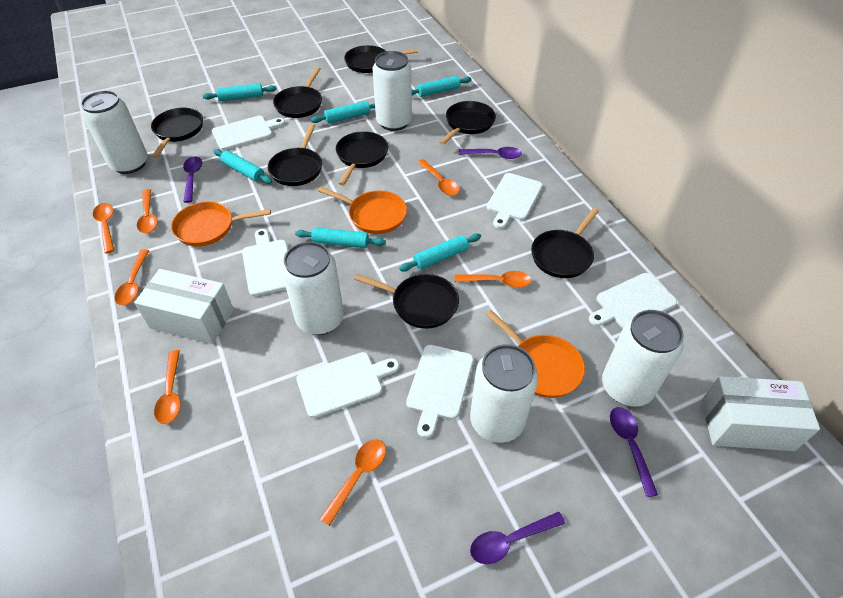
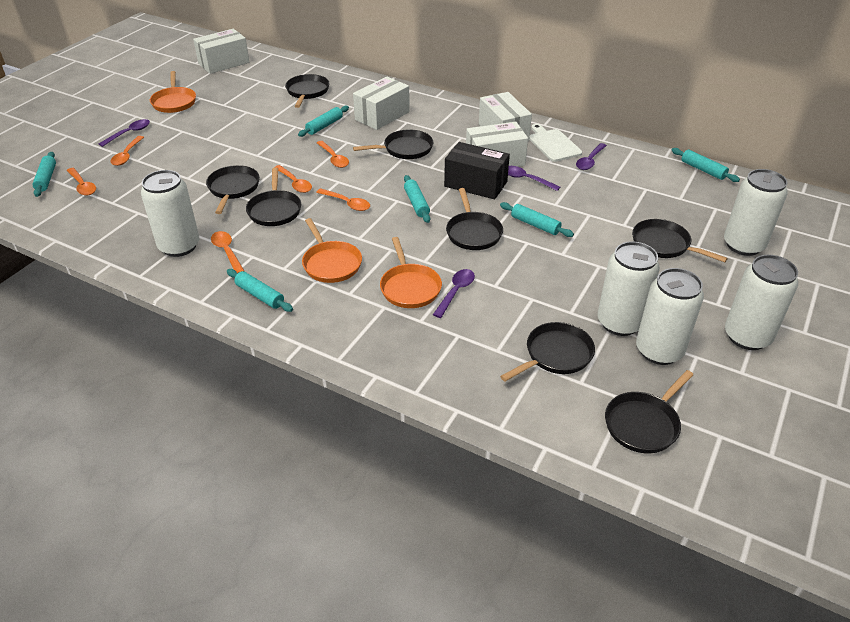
black box: none = 0 -> [444,142,510,199] = 1
orange spoon: [93,203,114,253] [115,249,149,305] [137,189,158,233] [154,350,181,424] [320,439,386,526] [417,159,459,196] [455,271,531,288] = 7 -> [67,168,96,196] [111,136,144,166] [211,231,244,273] [274,165,312,193] [316,188,370,211] [317,141,349,168] = 6
white box: [134,269,234,344] [701,376,820,451] = 2 -> [193,29,249,74] [353,76,410,130] [466,122,528,167] [479,92,532,141] = 4
white cutting board: [212,116,285,150] [242,229,288,296] [296,352,399,418] [406,345,473,438] [487,173,542,229] [589,273,677,328] = 6 -> [529,124,582,162] = 1

